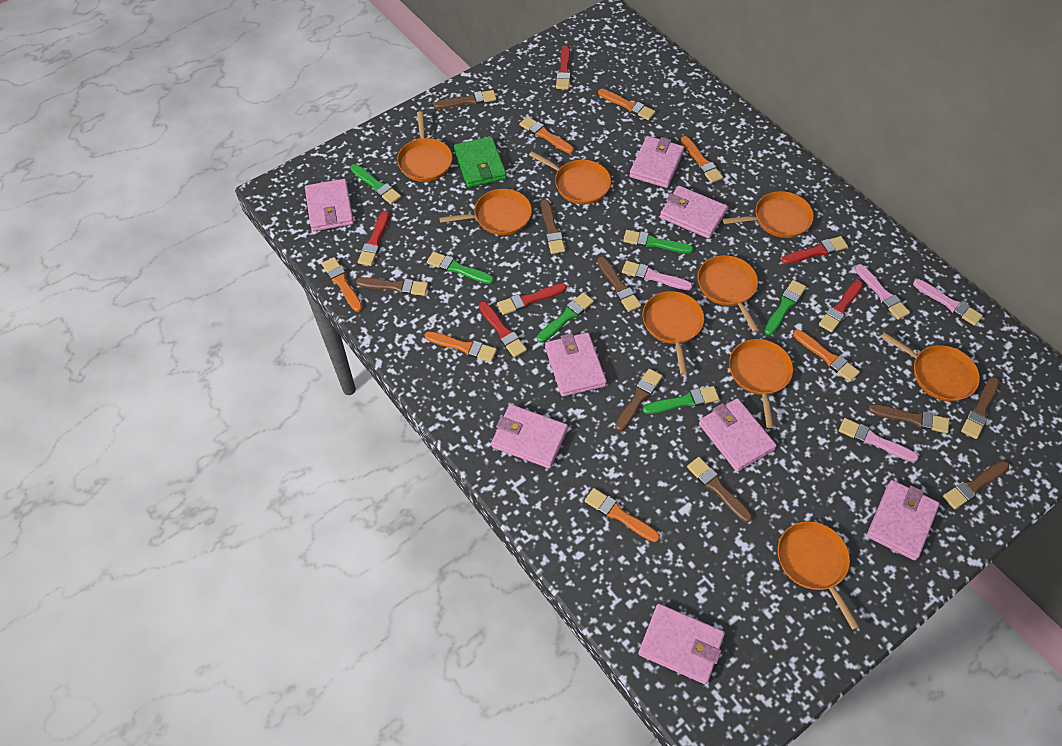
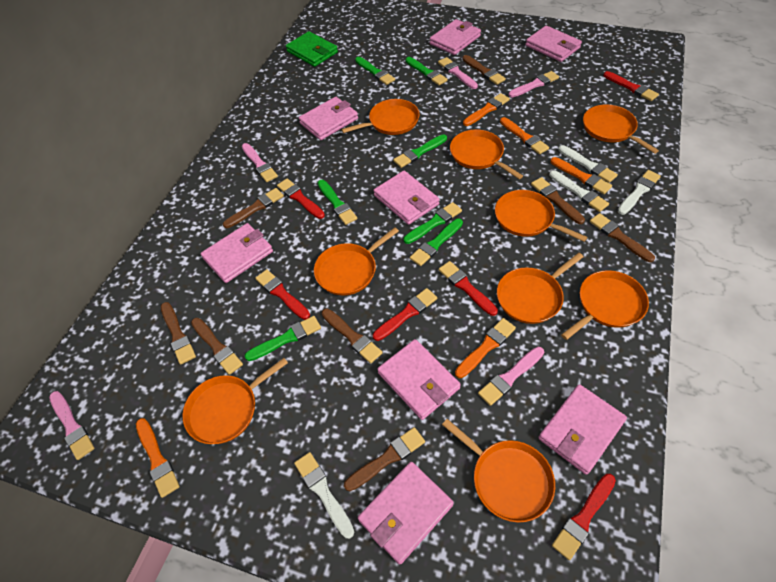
brown brush: [356,277,428,296] [434,90,496,109] [541,199,565,254] [597,256,641,312] [615,369,662,431] [687,457,752,522] [868,404,949,434] [943,461,1009,509] [961,377,999,439] = 9 -> [161,302,196,365] [191,318,243,375] [223,188,284,228] [322,308,383,364] [344,427,425,491] [462,55,506,85] [531,177,585,224] [590,213,655,262] = 8
green brush: [350,164,401,204] [427,252,494,284] [537,292,594,343] [623,230,693,253] [643,386,719,414] [764,280,806,335] = 6 -> [245,316,321,361] [318,180,357,225] [355,57,395,85] [393,135,447,168] [404,202,462,244] [406,57,448,86] [410,219,463,266] = 7
orange brush: [322,257,362,312] [425,331,497,362] [520,117,574,154] [585,488,660,542] [598,89,655,120] [681,136,723,183] [793,330,860,382] = 7 -> [136,418,180,498] [455,318,516,378] [463,93,510,126] [500,117,549,154] [551,157,612,194] = 5
pink brush: [622,261,693,290] [839,418,919,462] [855,264,910,320] [913,279,983,326] = 4 -> [49,391,95,460] [242,143,278,182] [438,57,478,89] [478,347,544,406] [509,71,559,97] = 5
white brush: none = 0 -> [294,452,354,539] [549,170,609,212] [558,145,618,183] [618,170,661,215] = 4

